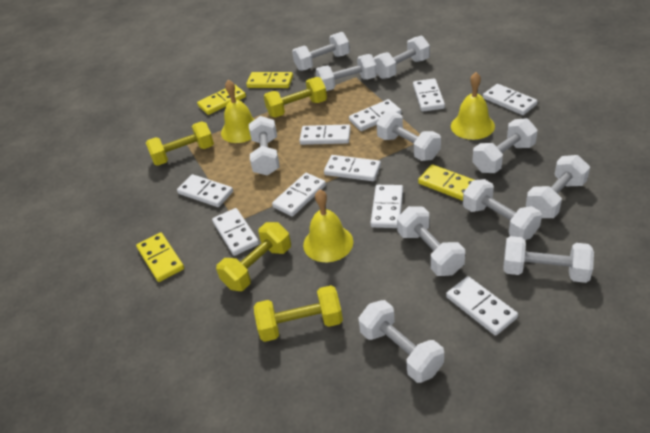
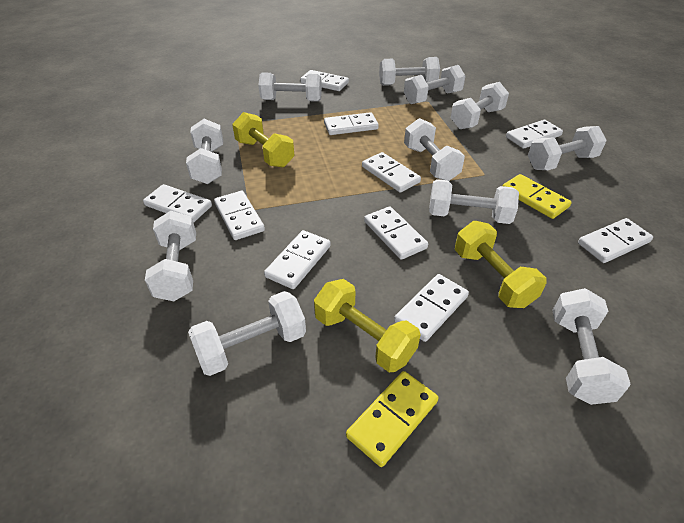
yellow bell: [221,80,255,143] [303,190,353,262] [451,72,495,140] = 3 -> none = 0
yellow domino: [136,232,184,282] [197,84,246,115] [246,72,293,88] [418,164,474,201] = 4 -> [346,371,439,467] [502,174,572,219] = 2
yellow dumbbell: [146,121,214,166] [216,222,291,291] [254,285,343,342] [264,77,327,118] = 4 -> [232,112,294,167] [314,279,421,373] [455,221,547,308] = 3

